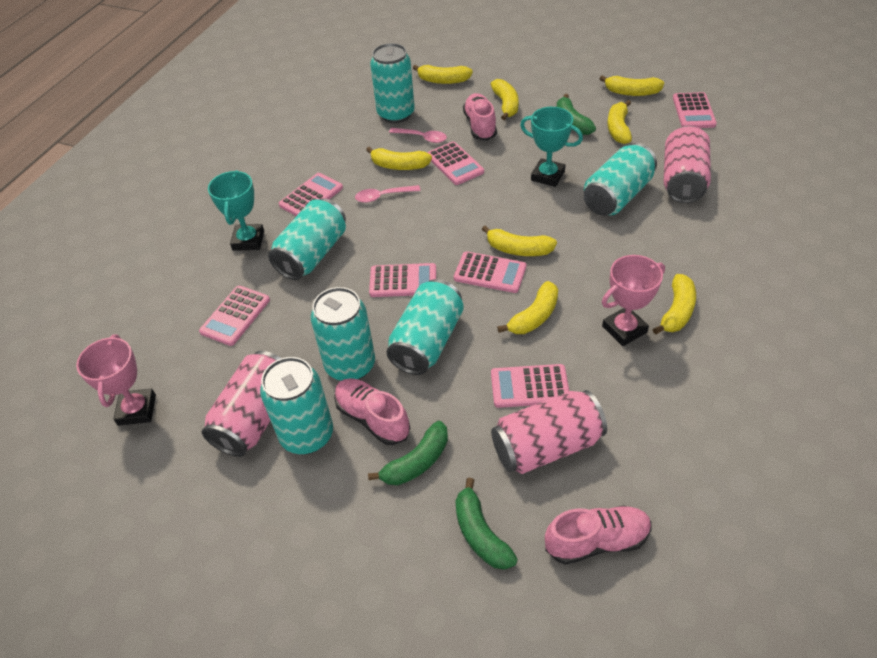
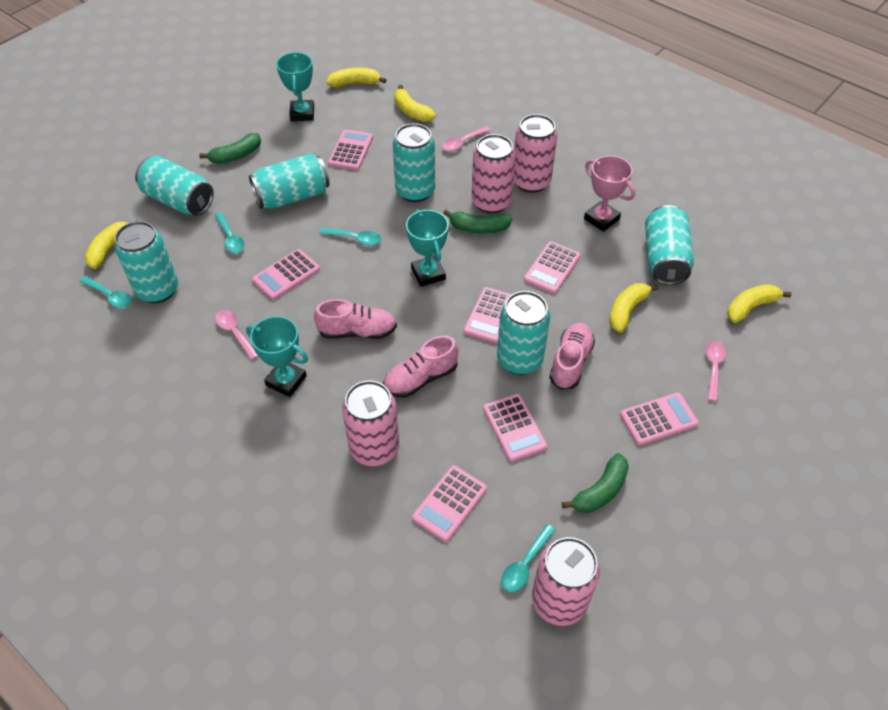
pink can: [202,351,281,457] [491,390,607,474] [664,126,711,203] = 3 -> [342,380,399,466] [472,134,516,214] [513,114,557,193] [532,537,600,626] = 4
pink spoon: [355,185,420,203] [389,128,447,143] = 2 -> [215,310,258,360] [442,126,491,151] [705,340,727,402] = 3
pink trophy: [76,334,156,426] [602,255,665,346] = 2 -> [584,156,635,232] = 1
turquoise spoon: none = 0 -> [80,276,132,308] [215,212,244,253] [319,228,381,245] [501,524,555,592] = 4
turquoise trophy: [208,170,264,251] [520,107,583,187] = 2 -> [246,316,308,397] [276,52,314,121] [406,210,449,287] = 3
yellow banana: [366,147,432,170] [413,65,473,84] [482,225,557,256] [491,79,519,120] [497,281,558,334] [599,75,664,96] [607,100,632,144] [653,274,696,335] = 8 -> [84,220,138,269] [326,68,386,87] [394,85,436,122] [609,283,659,333] [727,284,791,323] = 5

